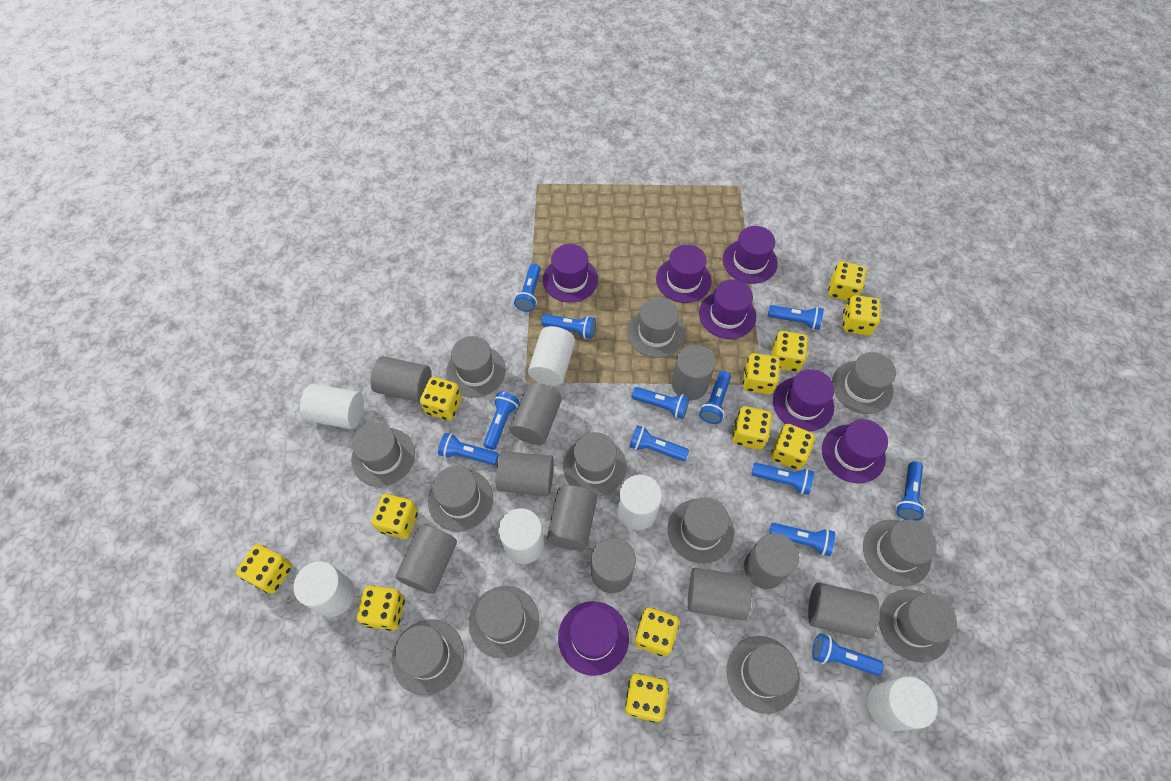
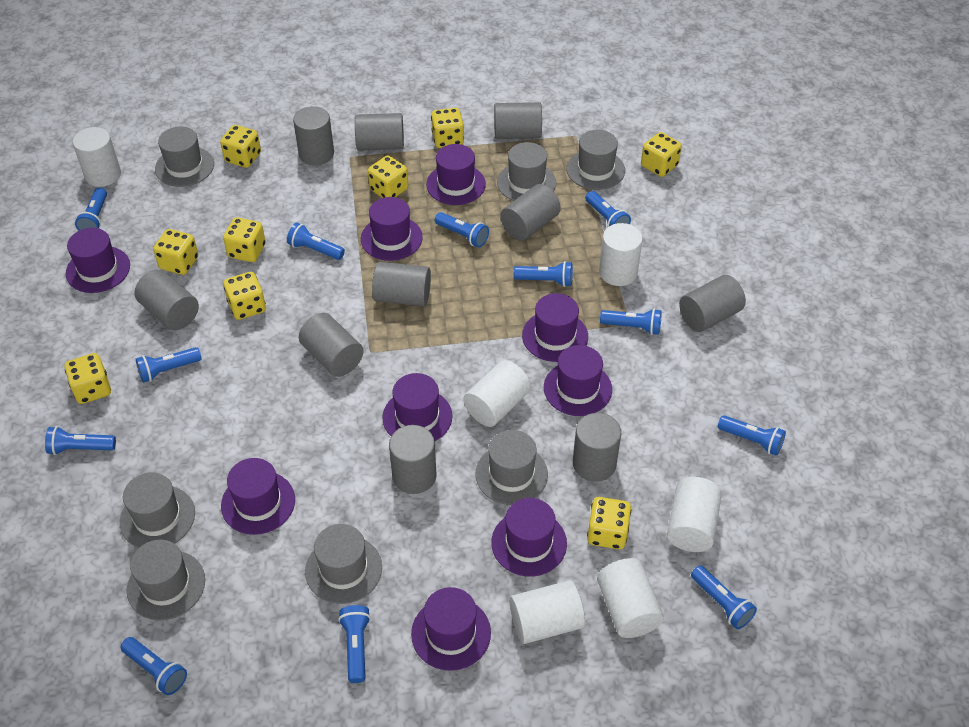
grey hat: [351,423,415,487] [392,619,464,695] [428,466,493,532] [446,336,506,398] [469,586,539,659] [563,432,627,497] [627,298,685,358] [668,497,734,564] [726,636,800,714] [832,352,896,414] [863,519,937,586] [879,589,957,662] = 12 -> [120,472,195,548] [127,540,205,620] [155,126,214,187] [305,524,382,604] [475,430,548,505] [497,142,557,201] [566,130,625,190] = 7
purple hat: [543,244,598,303] [558,601,629,676] [656,244,712,303] [699,279,756,339] [723,226,778,284] [773,369,834,432] [822,419,888,483] = 7 -> [66,228,130,293] [221,458,295,535] [361,197,423,261] [382,373,453,441] [411,587,491,671] [426,144,486,205] [491,498,567,576] [522,293,588,362] [544,345,612,416] = 9
yellow dice: [236,544,292,594] [357,586,405,631] [372,494,418,539] [420,377,462,421] [625,674,669,722] [635,607,679,657] [732,406,772,450] [743,353,780,395] [771,331,808,372] [771,424,815,470] [828,261,867,301] [843,295,880,335] = 12 -> [64,353,111,404] [153,229,198,275] [220,125,261,168] [223,217,266,262] [223,272,266,320] [368,155,408,198] [431,108,464,148] [587,497,631,549] [641,132,682,177] = 9

